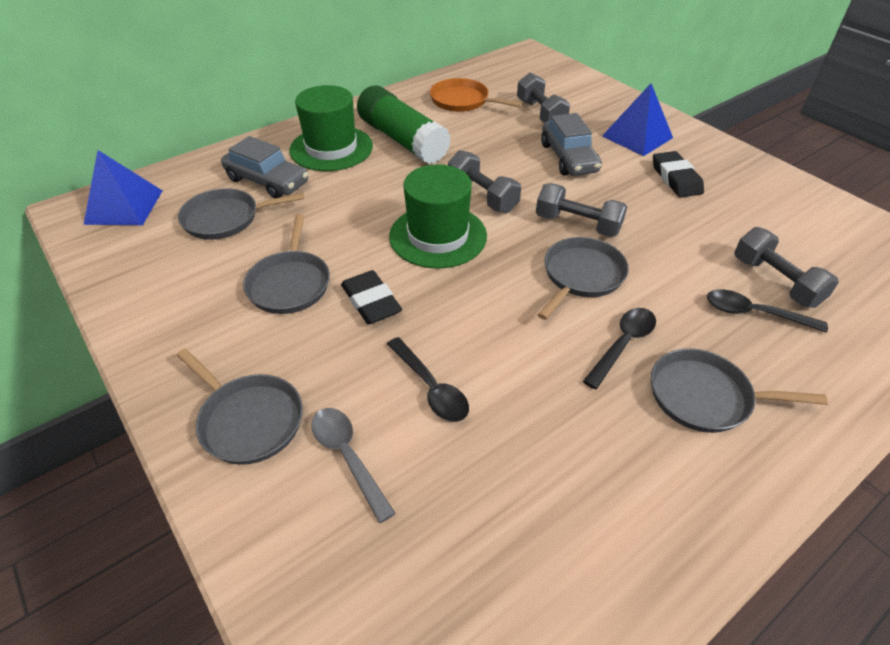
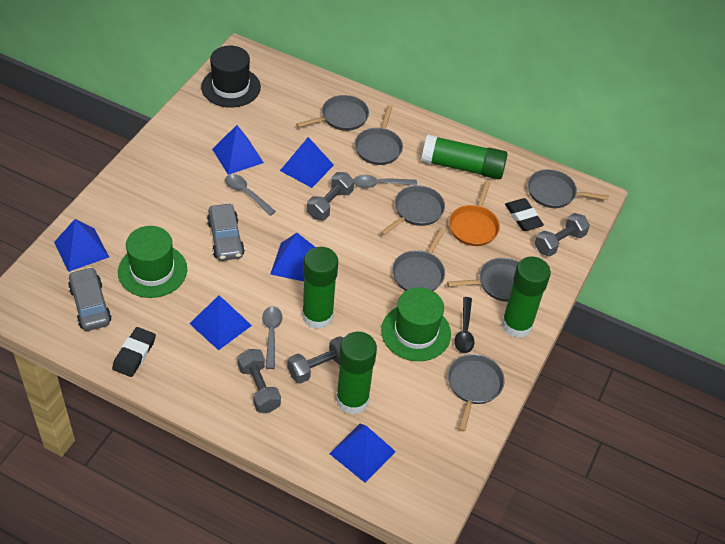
black hat: none = 0 -> [201,46,261,108] = 1
black spoon: [387,337,469,422] [583,308,656,389] [707,289,828,333] = 3 -> [454,297,474,353] = 1
blue pyramid: [84,150,163,225] [602,83,673,156] = 2 -> [54,219,109,272] [189,295,252,350] [212,125,264,175] [270,233,315,281] [280,137,334,188] [329,423,396,483] = 6
green glue stick: [357,86,451,164] = 1 -> [302,247,338,329] [336,332,377,415] [421,134,508,179] [501,257,551,338] = 4
grey pan: [176,349,303,465] [178,188,304,240] [243,214,330,314] [538,237,629,320] [651,348,828,433] = 5 -> [296,95,369,131] [355,105,403,165] [381,186,445,236] [392,228,445,291] [447,258,519,302] [448,354,505,432] [528,169,609,208] = 7
grey spoon: [311,408,396,523] = 1 -> [225,174,276,216] [262,306,282,369] [353,175,417,188] = 3

